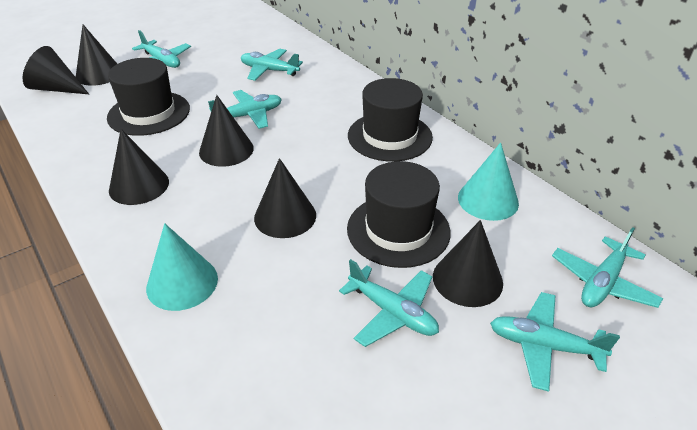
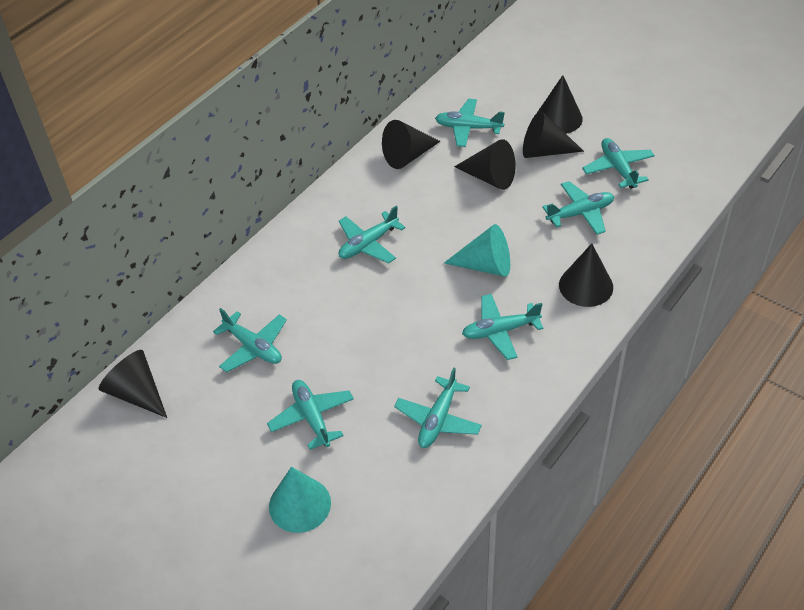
black hat: [107,58,190,136] [347,161,451,268] [348,78,433,162] = 3 -> none = 0
turquoise plane: [132,30,191,68] [208,90,282,129] [241,49,303,81] [339,259,439,347] [490,292,620,392] [552,227,663,308] = 6 -> [213,308,287,372] [267,380,354,450] [339,206,406,263] [394,367,482,448] [435,99,505,147] [462,294,543,360] [542,181,614,235] [582,138,655,189] = 8

